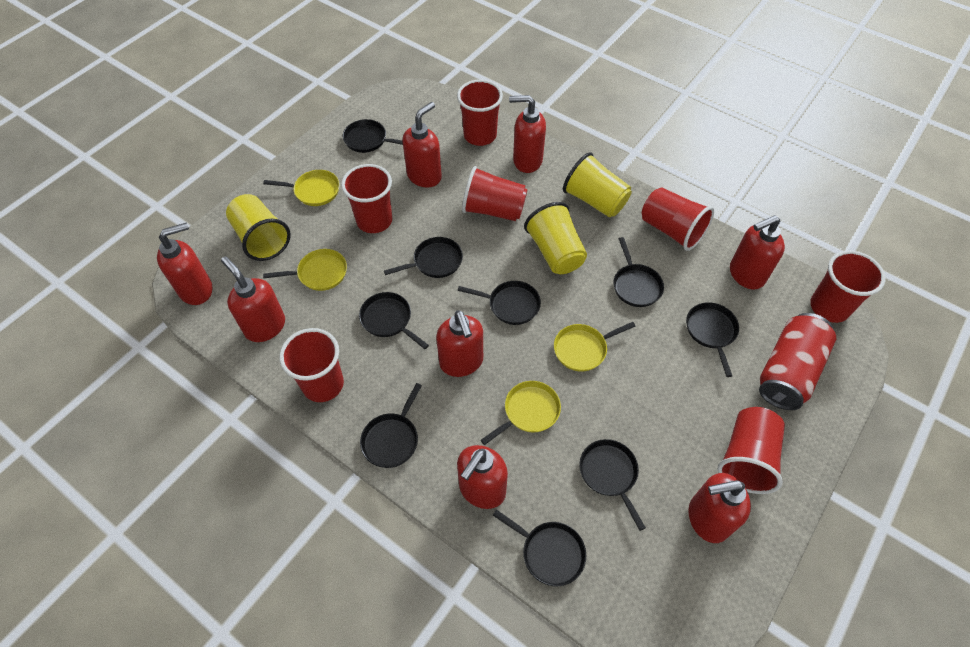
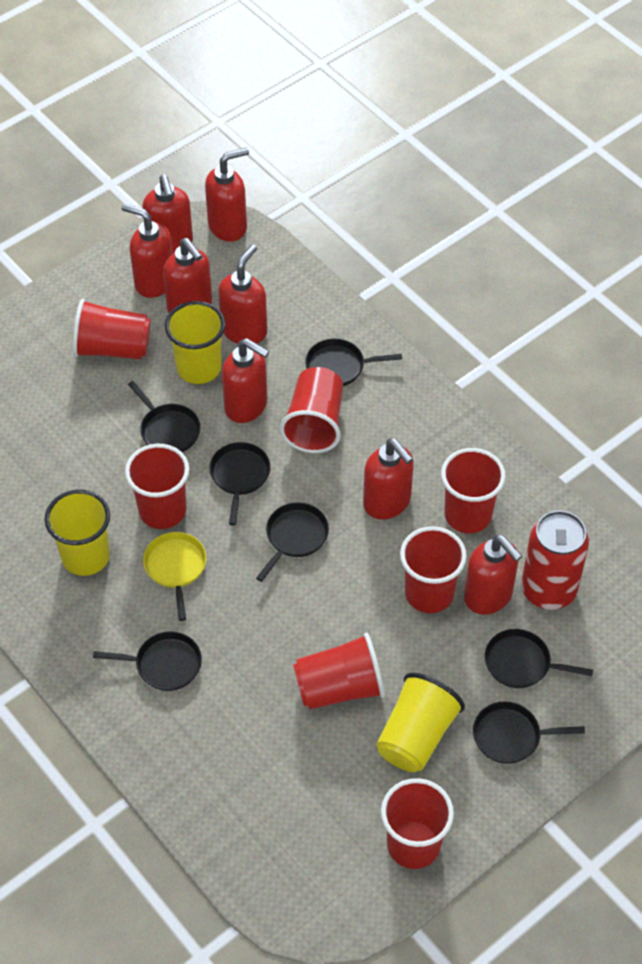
black pan: [343,119,403,153] [359,292,429,349] [360,383,422,468] [384,237,463,278] [458,281,541,325] [493,509,586,586] [579,439,646,531] [613,237,664,307] [686,302,739,377] = 9 -> [93,631,202,691] [128,381,201,452] [209,442,271,526] [256,502,329,582] [305,339,402,386] [473,701,585,764] [485,629,593,688] = 7
yellow pan: [263,170,340,206] [263,249,347,291] [481,381,561,445] [554,322,636,372] = 4 -> [143,532,207,621] = 1

